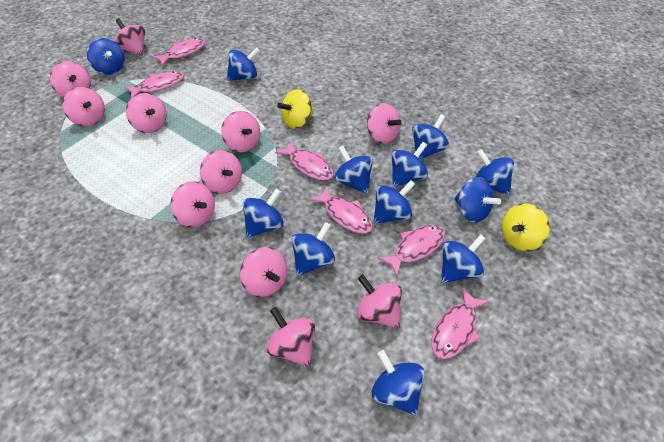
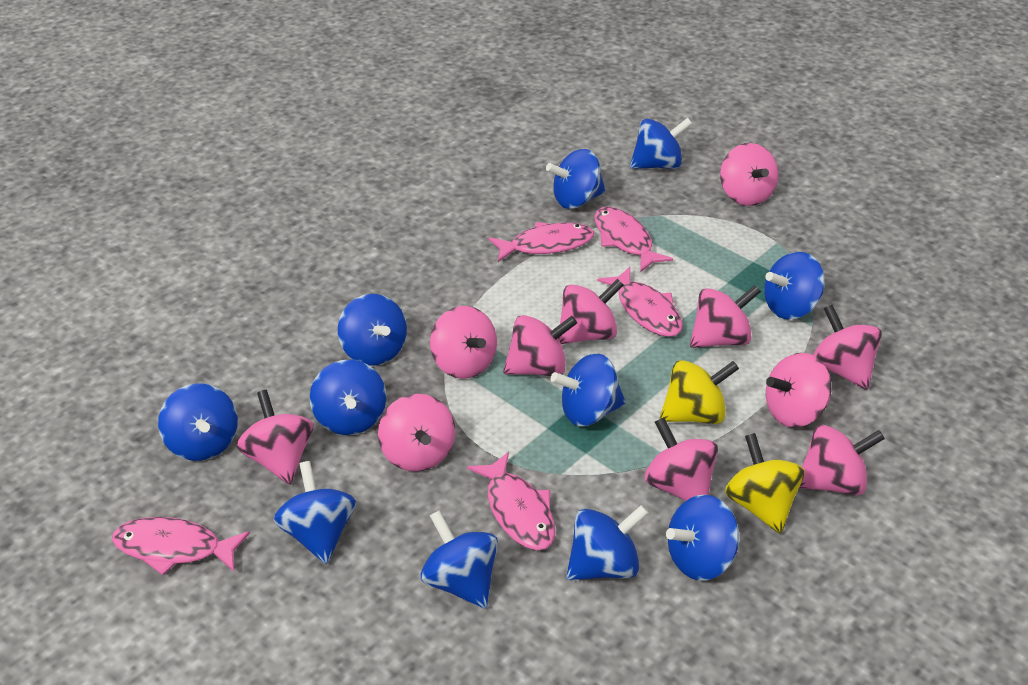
blue spinning top: [87,38,125,75] [227,47,260,81] [243,188,283,238] [292,222,335,276] [334,145,373,194] [372,350,425,415] [373,180,415,224] [391,142,428,187] [412,114,449,160] [441,234,486,283] [454,177,501,222] [476,149,514,195] = 12 -> [158,384,238,461] [274,461,356,564] [310,359,386,435] [338,294,407,366] [421,510,498,609] [546,149,606,209] [551,354,626,426] [566,505,649,581] [630,118,692,169] [666,495,739,581] [764,252,825,320] = 11
pink fish: [124,71,184,98] [152,38,205,66] [275,141,334,180] [309,187,373,234] [378,225,445,276] [431,287,490,359] = 6 -> [112,517,250,575] [467,452,555,550] [488,222,594,262] [594,207,673,272] [597,267,683,337] = 5

